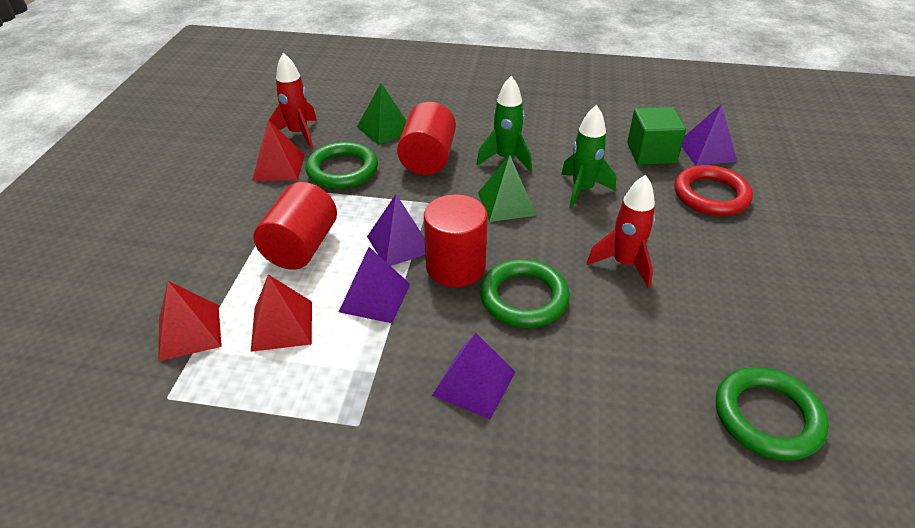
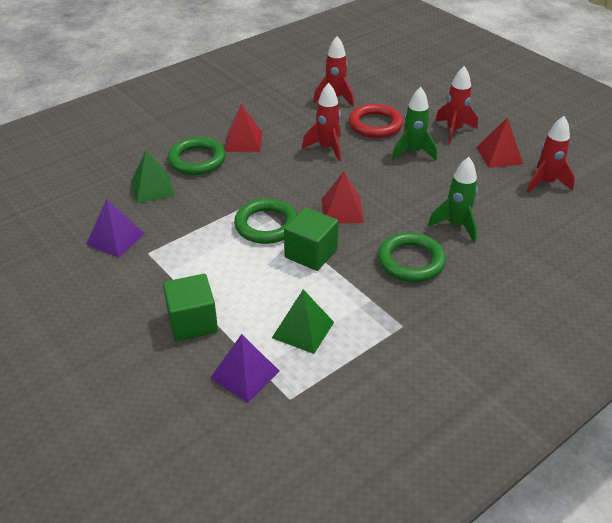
green cube: [627,107,686,165] = 1 -> [163,274,218,341] [284,207,338,271] = 2
purple pyramid: [339,247,410,323] [367,194,425,266] [432,333,515,419] [682,104,737,166] = 4 -> [86,199,145,258] [210,334,280,403] = 2
red cylinder: [254,182,337,270] [397,102,456,175] [424,194,488,287] = 3 -> none = 0
red rocket: [269,53,317,148] [587,175,655,288] = 2 -> [302,83,341,161] [314,36,354,107] [435,66,478,144] [527,116,575,193] = 4

